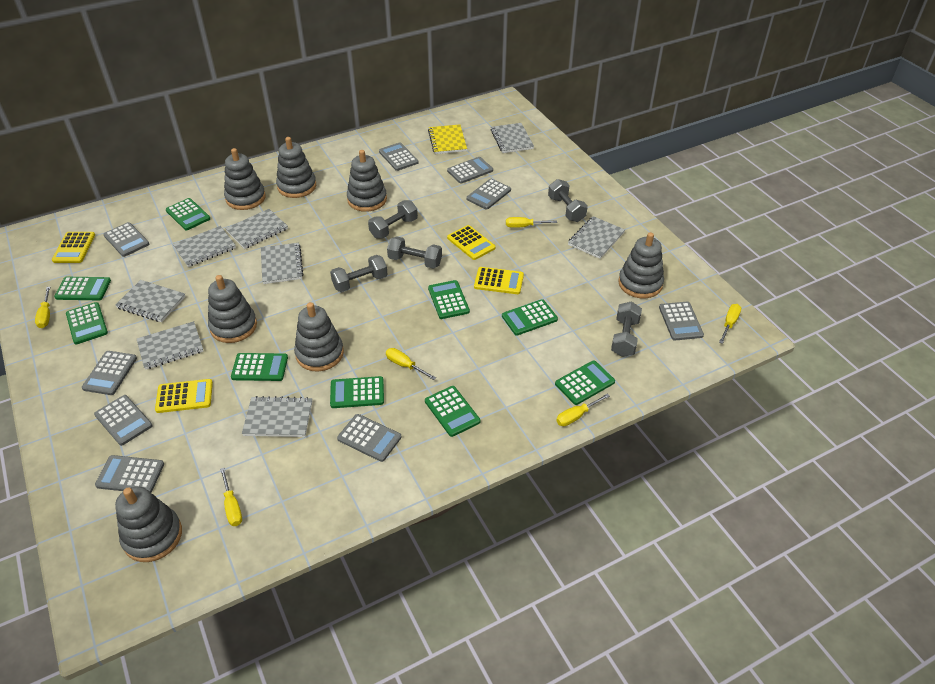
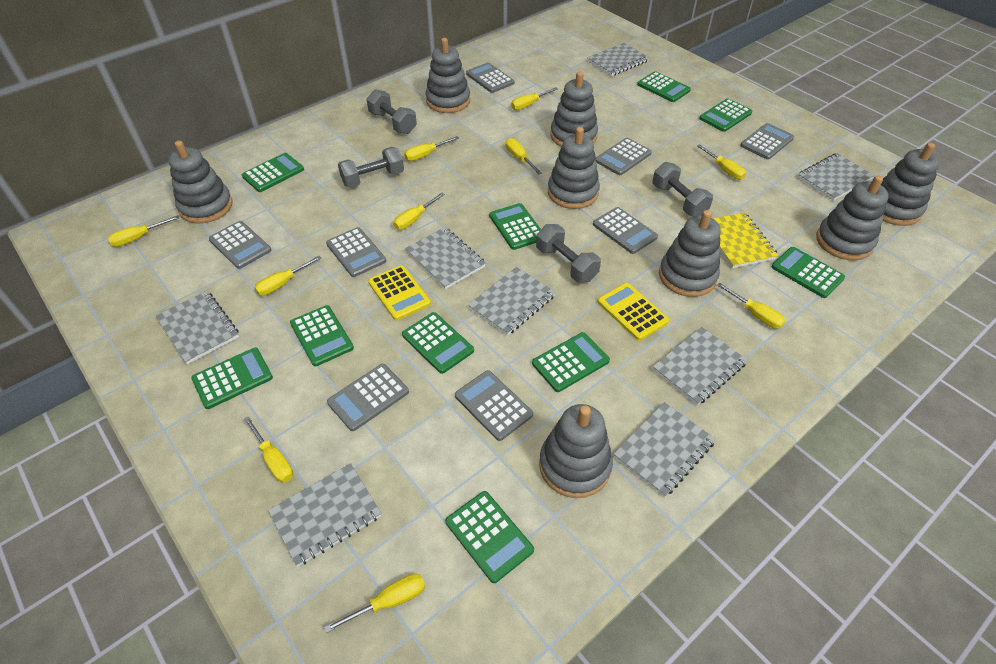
green calculator: [54,277,111,300] [66,302,108,344] [166,198,210,230] [231,353,288,381] [330,376,384,408] [425,386,480,437] [428,280,470,319] [502,299,558,336] [555,361,615,405] = 9 -> [191,348,273,409] [242,153,304,192] [290,305,354,366] [402,312,474,374] [445,491,534,583] [489,203,541,250] [532,332,610,392] [637,71,691,102] [699,99,752,132] [771,247,845,298] = 10
grey calculator: [82,351,137,395] [94,395,153,446] [95,455,164,493] [103,222,149,257] [337,414,402,462] [379,142,419,171] [447,157,493,184] [466,179,511,210] [659,302,704,341] = 9 -> [209,221,271,269] [326,227,386,277] [327,364,409,431] [455,370,533,441] [466,62,514,93] [593,207,658,254] [595,138,652,175] [740,123,794,159] = 8
grey dumbbell: [330,255,388,292] [368,200,418,239] [387,236,442,269] [548,179,588,222] [611,302,642,357] = 5 -> [338,147,404,188] [366,90,417,134] [536,224,601,283] [652,162,713,216] = 4
grey stacking toy: [115,486,182,562] [208,275,257,343] [224,148,266,210] [276,137,316,198] [294,302,344,372] [347,150,387,212] [618,232,664,298] = 7 -> [169,140,233,224] [426,38,470,113] [539,404,613,498] [548,127,600,209] [550,71,598,147] [659,210,721,297] [816,175,889,260] [881,143,940,226] = 8
yellow calculator: [52,232,95,263] [155,379,213,413] [447,225,496,260] [474,267,524,294] = 4 -> [368,265,431,320] [598,283,669,341] = 2
yellow screwdriver: [35,287,50,328] [220,468,242,526] [386,348,436,380] [506,217,557,228] [556,393,610,426] [719,304,741,344] = 6 -> [108,215,179,247] [244,416,293,483] [254,256,321,295] [324,574,425,633] [393,193,445,230] [404,136,459,161] [506,138,542,174] [511,88,558,110] [697,144,746,180] [717,283,786,329] = 10

